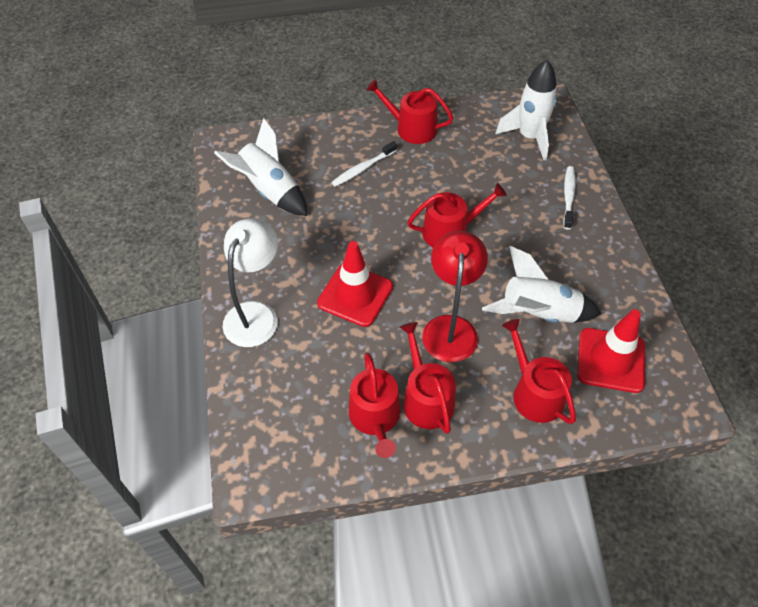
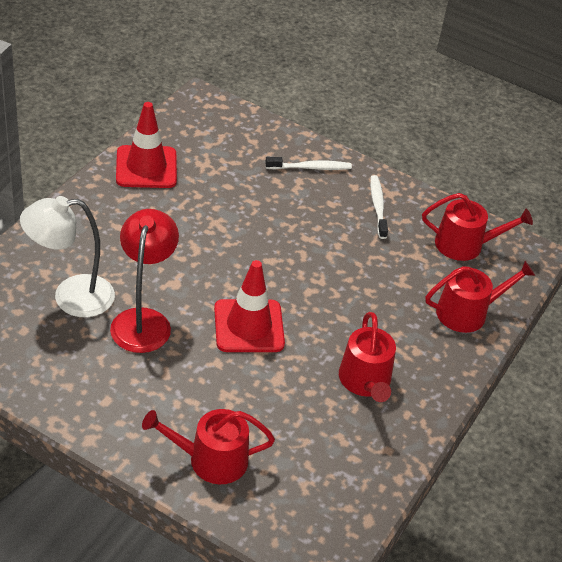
red watering can: [348,353,400,458] [366,79,453,144] [400,322,456,434] [407,183,507,247] [502,319,576,424] = 5 -> [142,409,275,484] [339,312,396,402] [422,193,533,261] [426,261,535,333] = 4
white rocket: [214,118,307,216] [482,246,601,323] [495,60,557,161] = 3 -> none = 0

